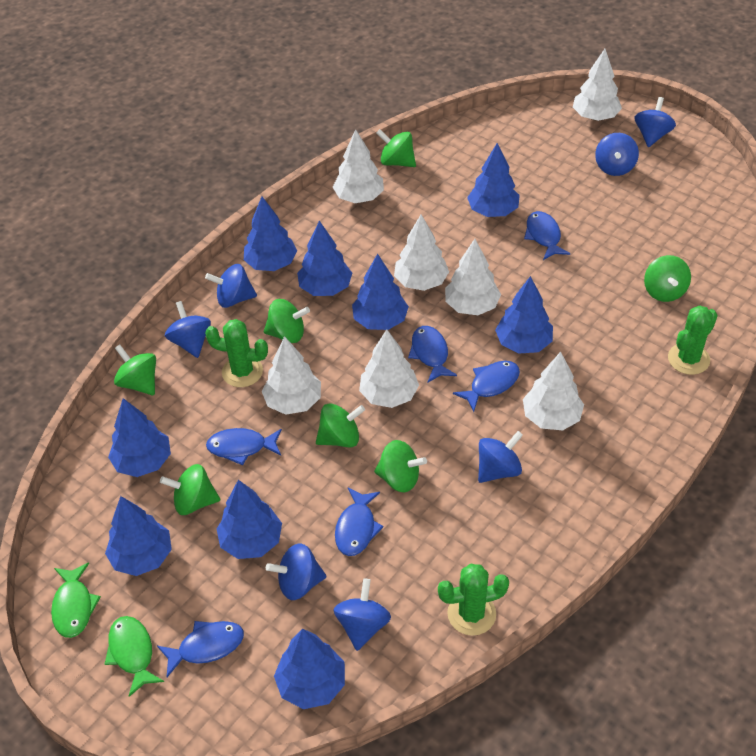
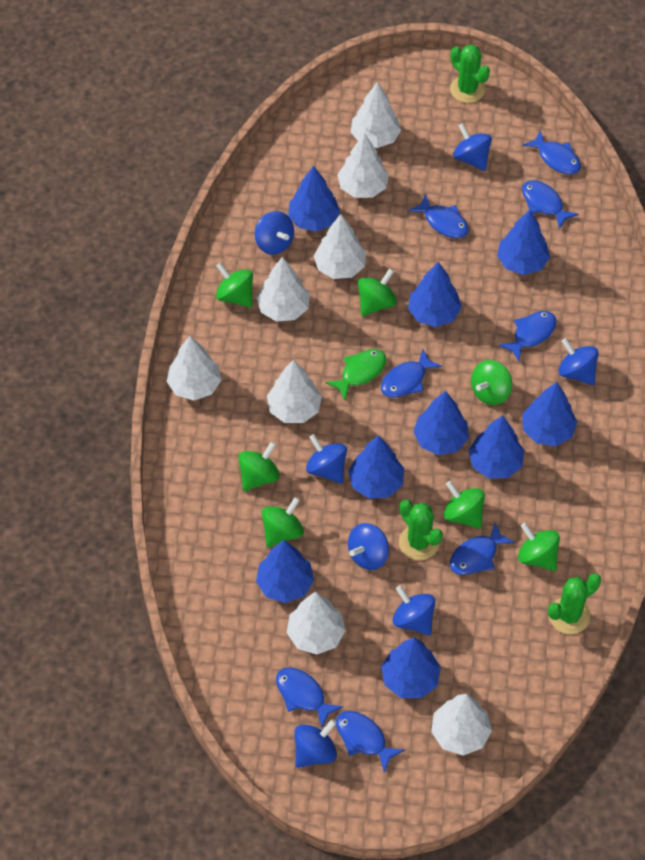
blue fish: [157,621,244,677] [206,428,282,465] [335,488,383,556] [408,326,457,382] [453,361,520,412] [524,211,570,260] = 6 -> [276,667,343,728] [336,711,405,772] [381,349,442,398] [408,194,469,238] [450,523,515,575] [498,311,557,361] [522,180,579,229] [523,130,581,174] = 8
green fish: [51,562,101,638] [105,616,164,697] = 2 -> [325,349,386,400] = 1
white tree: [262,336,321,415] [333,129,384,203] [359,329,419,408] [394,215,449,291] [445,239,501,315] [523,352,584,430] [573,49,622,121] = 7 -> [167,336,221,400] [257,257,310,322] [267,360,322,423] [287,592,346,655] [314,214,366,279] [337,133,389,198] [351,82,401,148] [431,694,492,756] = 8

